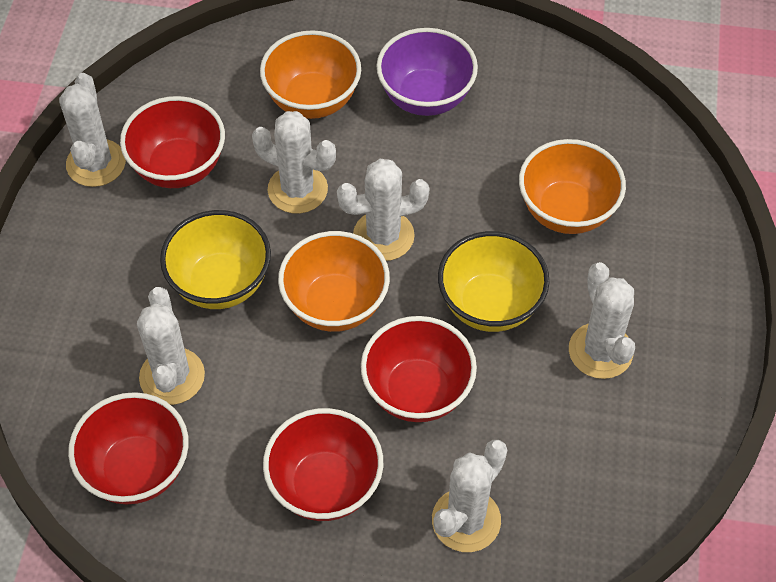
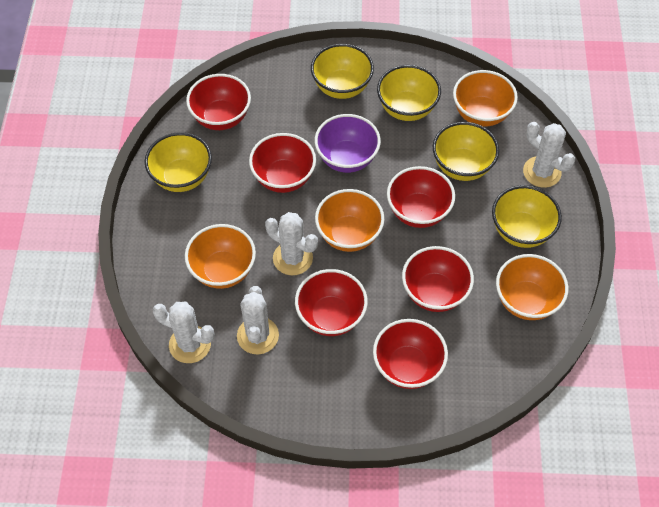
orange bowl: [260,30,361,119] [278,231,390,332] [519,139,626,234] = 3 -> [185,224,256,289] [315,189,384,252] [453,70,518,127] [496,254,568,320] = 4
red bowl: [68,392,189,504] [120,96,225,188] [263,408,383,521] [361,316,477,422] = 4 -> [186,74,251,130] [249,133,316,193] [295,269,368,336] [373,319,448,389] [387,166,455,228] [402,246,474,312] = 6
white cactus: [59,73,126,187] [137,287,205,405] [252,111,336,214] [337,159,429,261] [432,440,507,552] [569,262,635,379] = 6 -> [152,301,215,363] [237,286,279,355] [265,212,318,275] [523,122,575,188] = 4
yellow bowl: [160,210,271,309] [438,231,549,332] = 2 -> [145,132,212,192] [311,44,374,99] [377,65,441,121] [433,122,499,181] [492,185,562,248] = 5

